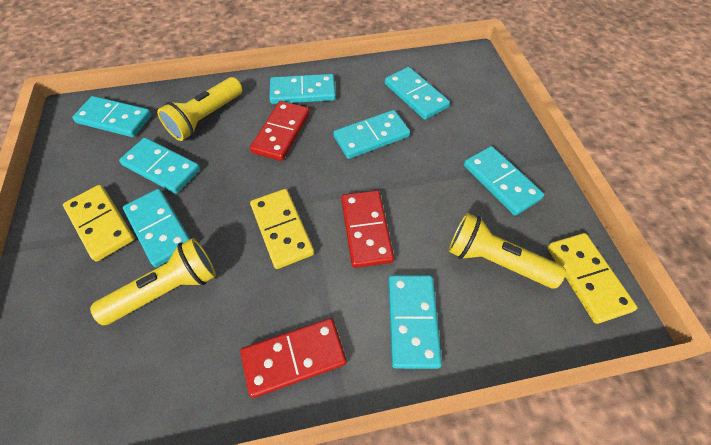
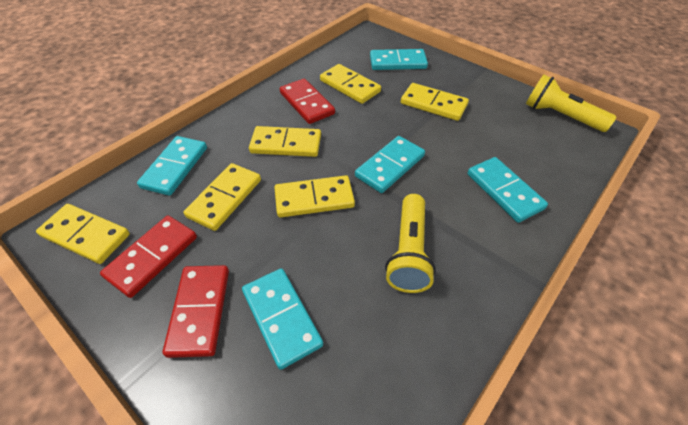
turquoise domino: [72,96,152,137] [119,137,200,194] [123,189,190,267] [269,74,336,104] [333,110,410,159] [385,67,450,120] [388,275,442,369] [464,146,544,216] = 8 -> [137,136,207,196] [242,268,323,370] [355,136,425,193] [370,49,428,70] [467,157,548,223] = 5
yellow domino: [63,185,135,262] [250,189,314,269] [547,233,637,324] = 3 -> [36,204,130,264] [184,163,261,231] [249,126,321,157] [274,175,355,218] [320,64,381,104] [401,83,469,121] = 6
yellow flashlight: [90,238,216,325] [157,77,243,141] [448,213,566,288] = 3 -> [385,194,436,293] [526,75,616,132] = 2

